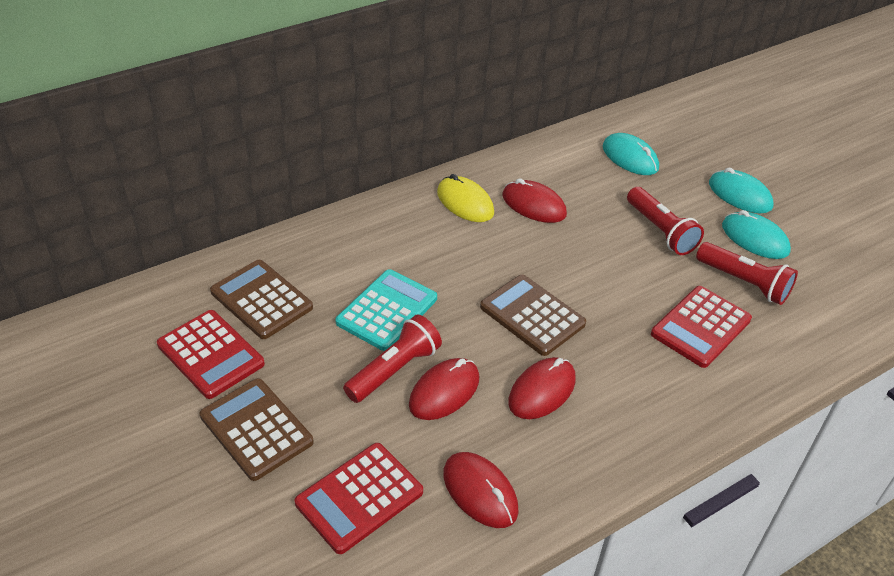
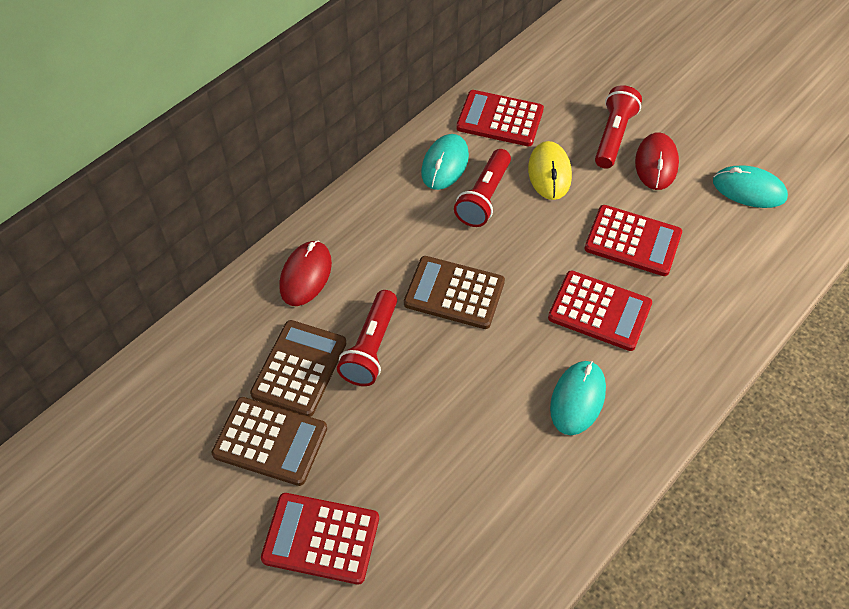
red calculator: [157,310,265,399] [295,443,423,554] [651,286,752,368] = 3 -> [261,493,379,585] [456,90,544,146] [548,271,652,351] [584,205,682,276] = 4
red mouse: [409,358,479,420] [443,452,519,528] [503,178,567,223] [508,357,576,419] = 4 -> [279,241,332,306] [635,132,679,190] = 2
turquoise calculator: [335,269,437,351] = 1 -> none = 0

